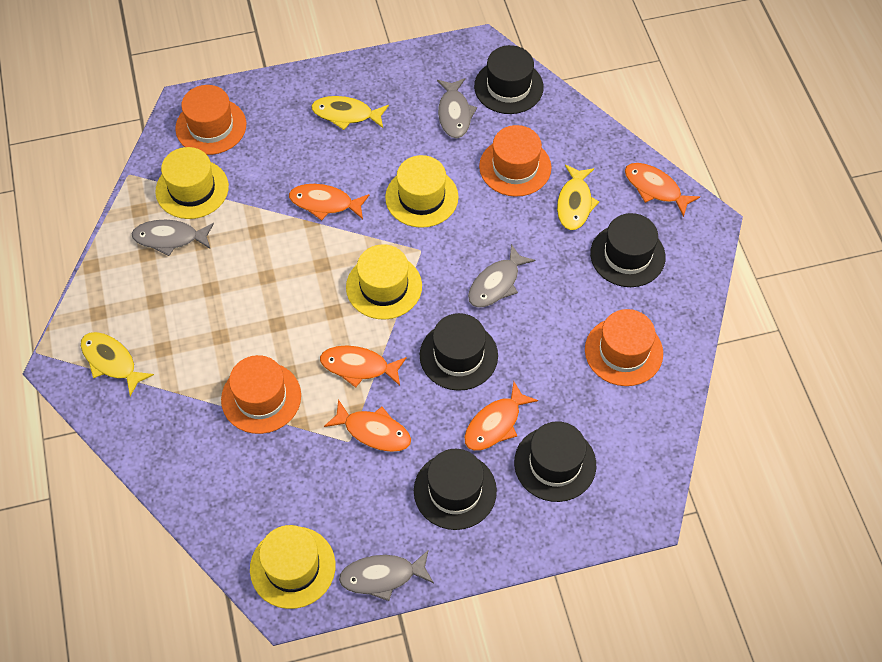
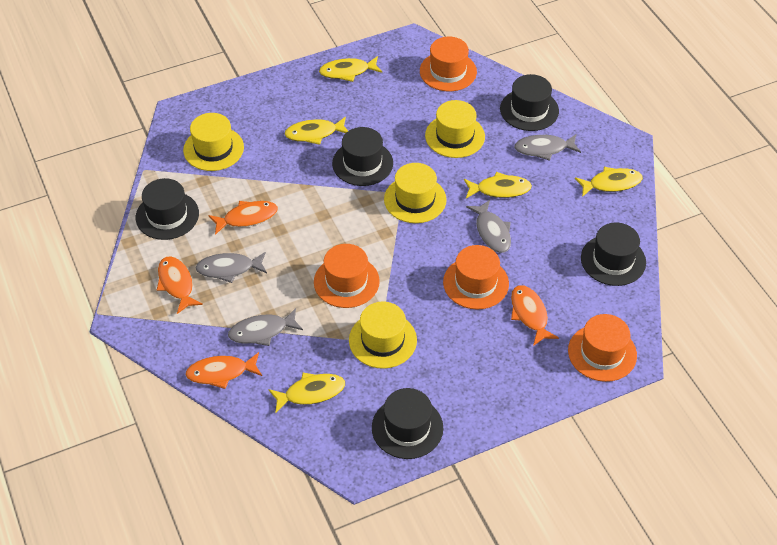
orange fish: [289,184,369,221] [320,346,407,388] [324,399,411,452] [464,381,538,451] [625,163,700,217] = 5 -> [157,256,203,314] [185,352,262,389] [208,201,278,235] [511,285,559,346] = 4
yellow fish: [81,332,154,396] [311,96,389,130] [557,165,599,230] = 3 -> [268,373,345,413] [284,117,348,145] [319,56,382,82] [464,172,532,198] [575,167,643,197] = 5

